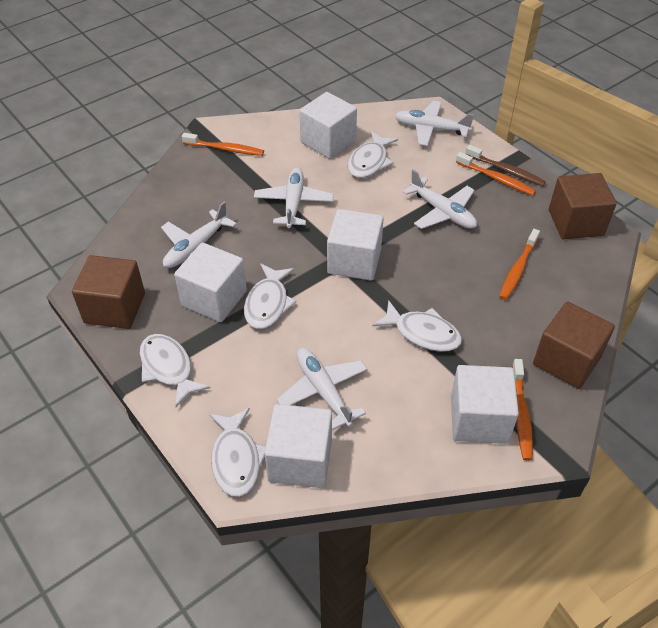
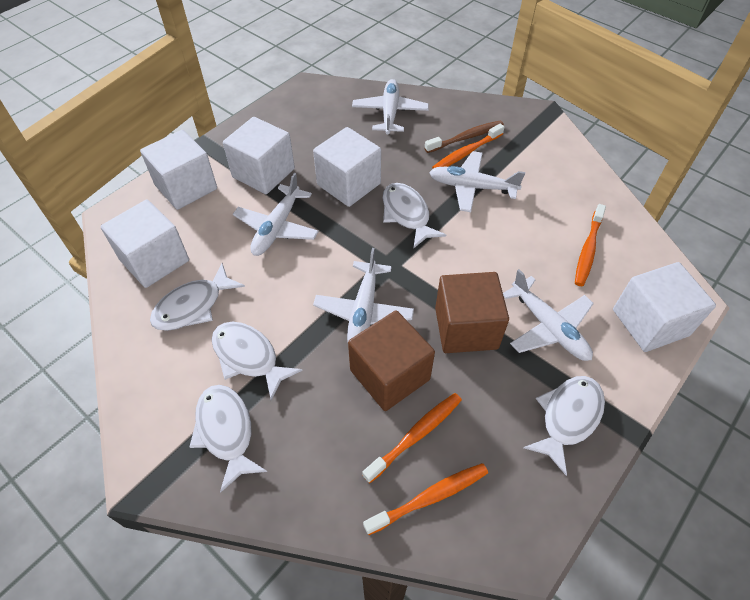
brown cube: [72,255,145,329] [533,301,615,389] [549,173,617,239] = 3 -> [348,310,435,411] [435,272,509,353] = 2

